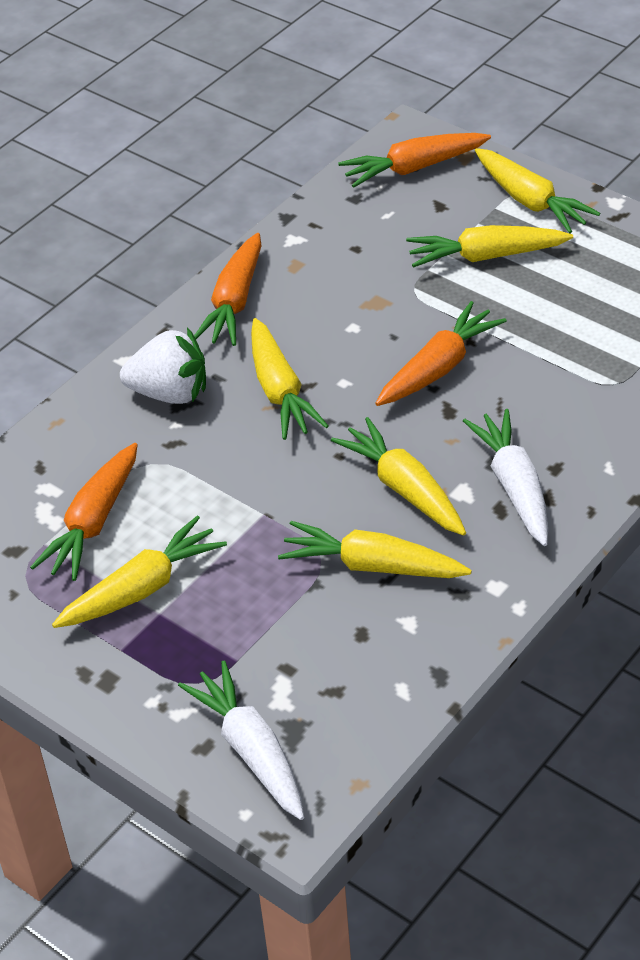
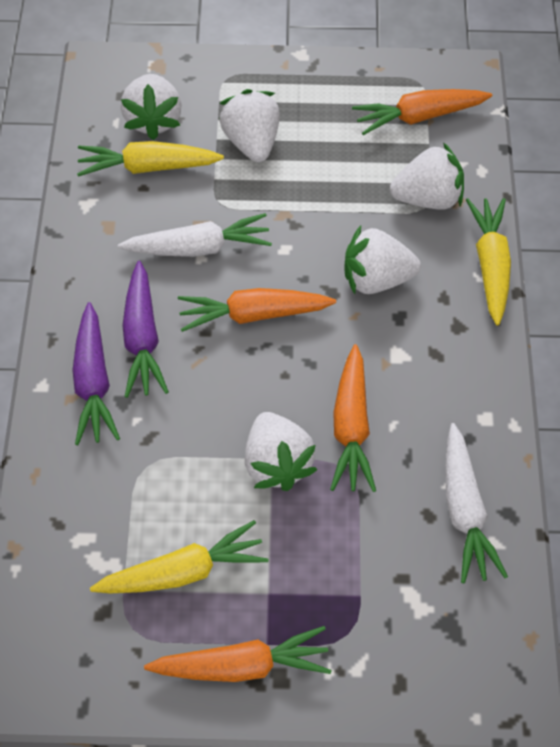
purple carrot: none = 0 -> [72,302,120,445] [122,261,169,398] = 2
white strawberry: [120,327,206,404] = 1 -> [121,74,181,140] [219,89,280,162] [245,412,317,491] [344,226,421,294] [390,142,464,210] = 5
yellow carrot: [52,516,227,628] [251,318,328,440] [278,521,472,578] [331,417,466,535] [406,225,573,268] [475,148,600,233] = 6 -> [77,141,224,177] [90,520,268,593] [466,198,511,325] = 3

